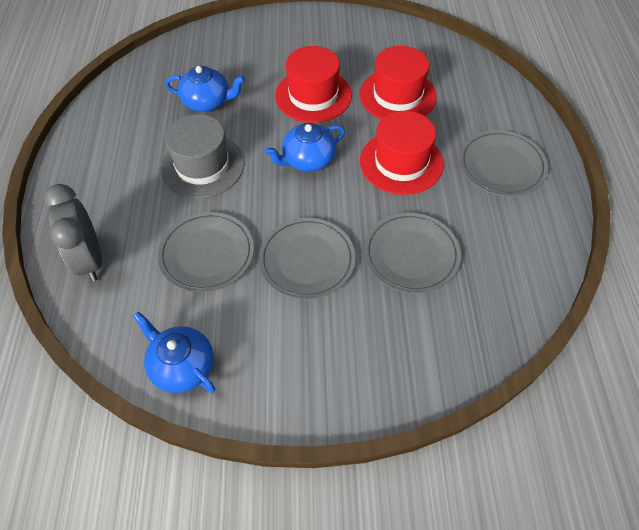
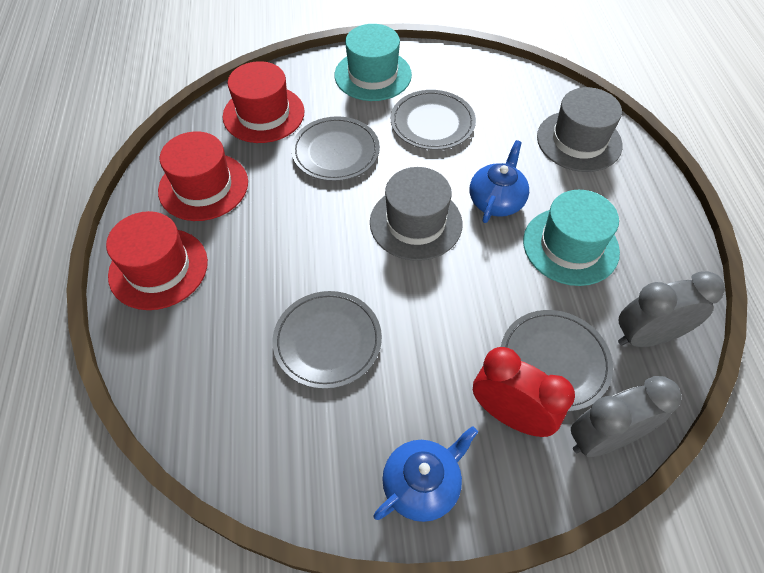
blue teapot: [133,311,215,393] [165,66,245,112] [264,123,345,172] = 3 -> [373,426,478,522] [470,140,529,223] = 2
grey clock: [44,184,102,282] = 1 -> [571,376,682,457] [618,271,725,347] = 2
grey hat: [160,114,245,198] = 1 -> [370,167,463,261] [537,87,622,172] = 2
red clock: none = 0 -> [473,347,575,437] = 1
turquoise hat: none = 0 -> [335,24,412,101] [523,190,620,286] = 2

